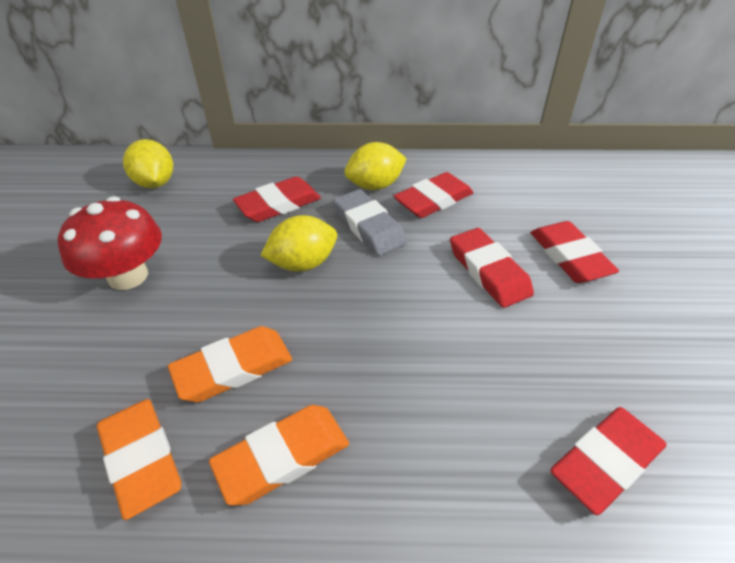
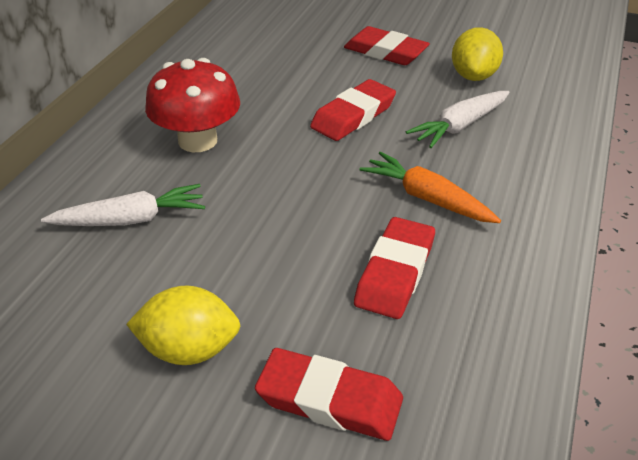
grey eraser: [333,189,407,256] = 1 -> none = 0
orange carrot: none = 0 -> [360,152,501,223] = 1
orange eraser: [97,399,181,520] [168,326,292,402] [209,405,349,506] = 3 -> none = 0
red eraser: [233,176,321,222] [394,172,474,218] [450,228,534,308] [530,221,619,283] [550,407,667,515] = 5 -> [255,348,403,441] [310,79,396,141] [344,26,430,65] [354,217,435,319] = 4
white carrot: none = 0 -> [41,184,205,226] [406,91,510,148] = 2
yellow lemon: [123,139,173,188] [260,215,337,271] [344,142,407,190] = 3 -> [126,285,240,365] [452,27,503,81] = 2

